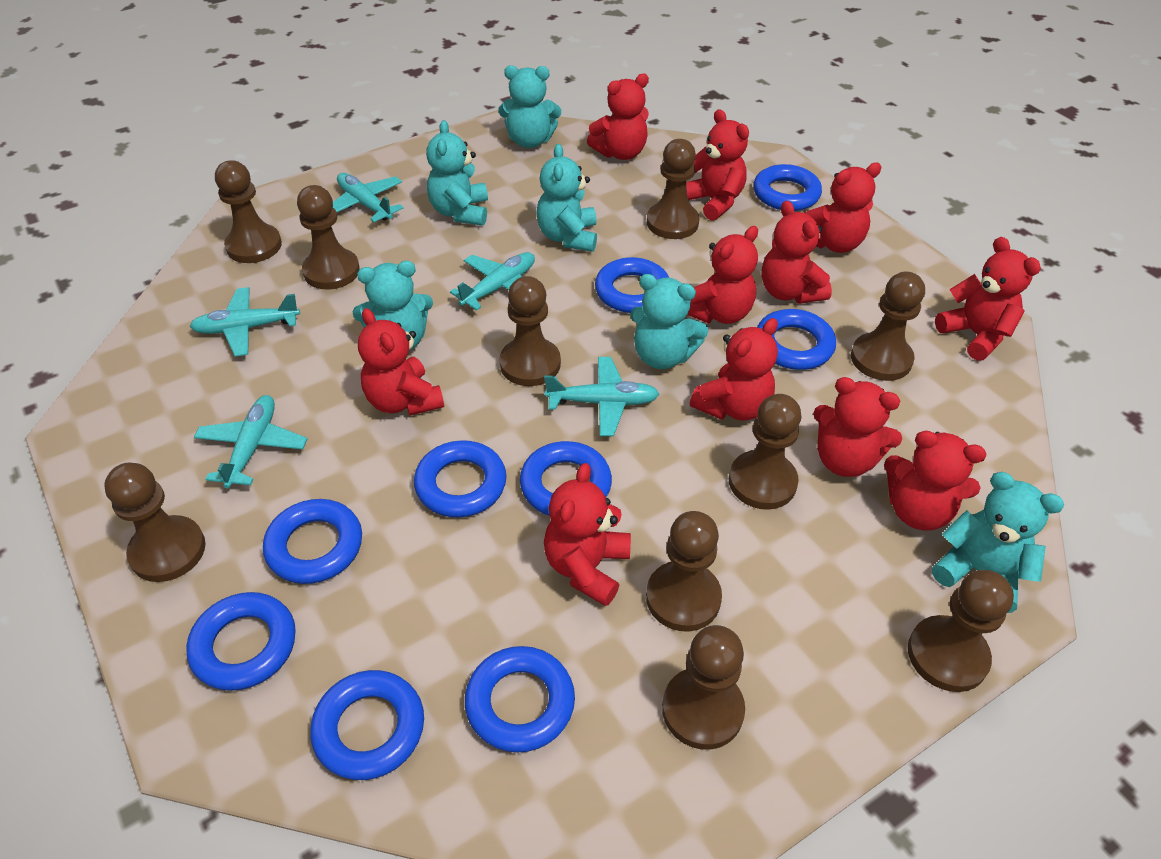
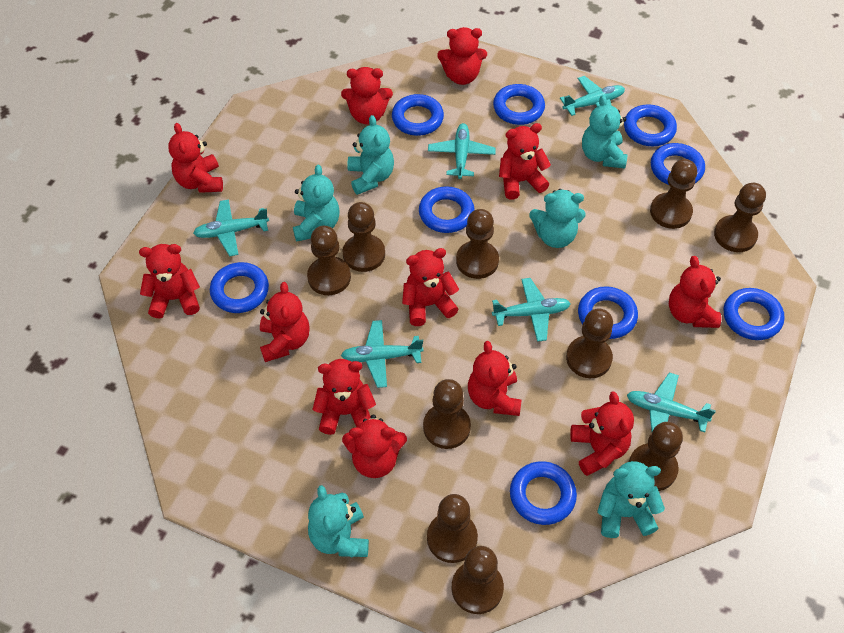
red teddy bear: [358,308,444,416] [544,463,631,606] [587,73,649,160] [686,109,749,221] [687,226,758,324] [690,318,778,421] [761,201,832,304] [805,162,882,253] [813,377,902,477] [884,431,987,531] [935,237,1041,361] = 11 -> [139,244,200,319] [168,123,223,193] [260,282,310,362] [313,359,376,435] [341,67,393,125] [342,415,407,478] [402,248,459,326] [437,27,487,85] [468,341,521,416] [499,123,551,200] [570,391,634,476] [669,256,721,328] = 12
turquoise plane: [189,287,300,356] [194,395,307,489] [333,173,404,222] [450,252,535,311] [544,357,659,436] = 5 -> [193,199,269,257] [341,320,423,388] [428,123,496,179] [492,278,571,342] [560,76,625,116] [627,373,716,432] = 6

